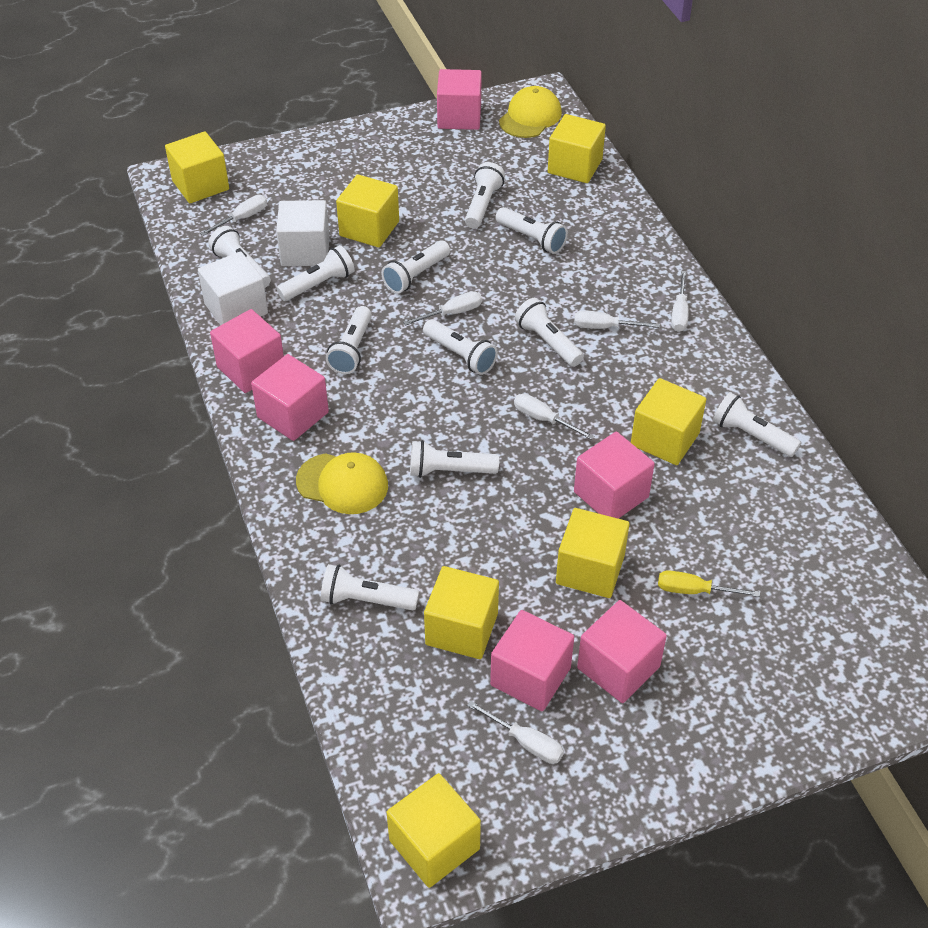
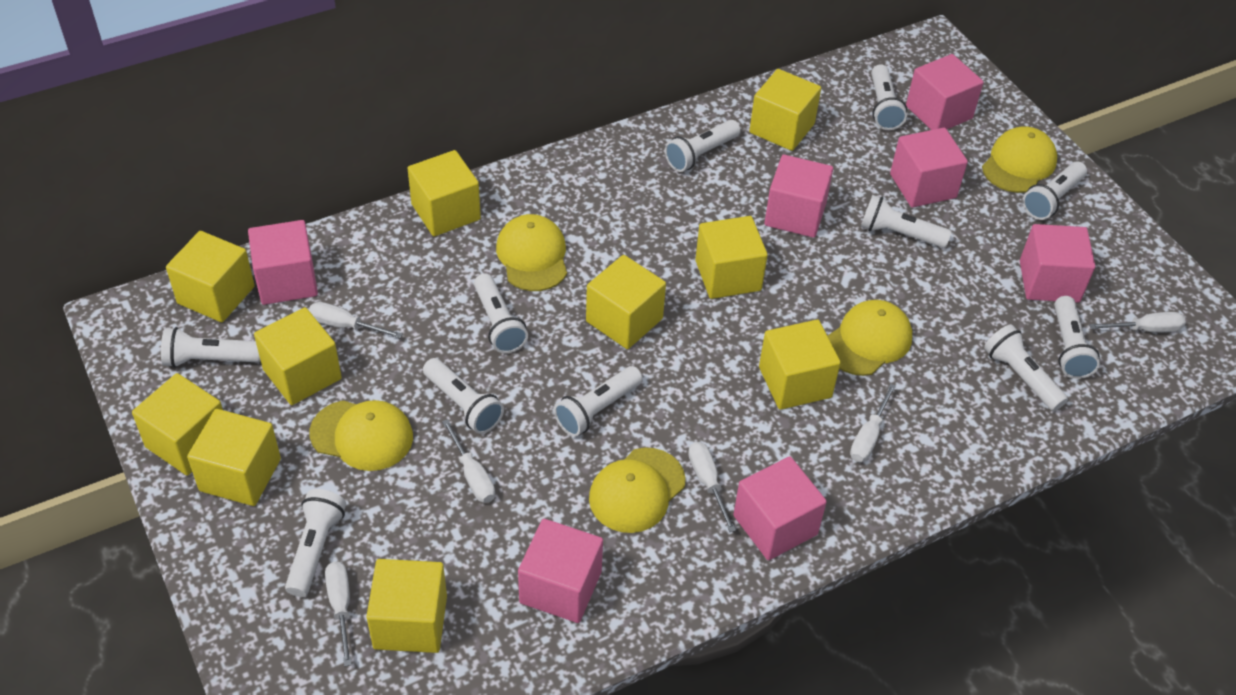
pink cube: [210,309,284,393] [251,354,329,441] [437,69,482,130] [490,610,574,711] [574,432,655,519] [577,600,667,703] = 6 -> [248,220,318,305] [518,519,603,623] [733,456,827,560] [764,155,833,238] [890,128,968,207] [906,54,984,130] [1020,224,1095,303] = 7
white cube: [198,252,268,325] [276,200,330,266] = 2 -> none = 0
yellow cap: [296,452,388,514] [499,86,562,138] = 2 -> [309,400,413,471] [496,214,567,291] [589,448,686,533] [828,300,912,376] [982,126,1057,193] = 5
yellow cube: [165,132,229,203] [336,174,399,247] [387,773,481,888] [424,566,499,659] [548,114,606,183] [556,508,629,598] [631,378,706,465] = 7 -> [132,373,223,476] [166,231,255,322] [187,409,281,506] [254,307,342,405] [366,559,447,653] [408,150,481,237] [586,255,666,349] [695,216,768,299] [749,69,821,151] [759,320,841,410] = 10
yellow screwdriver: [658,570,760,597] = 1 -> none = 0

